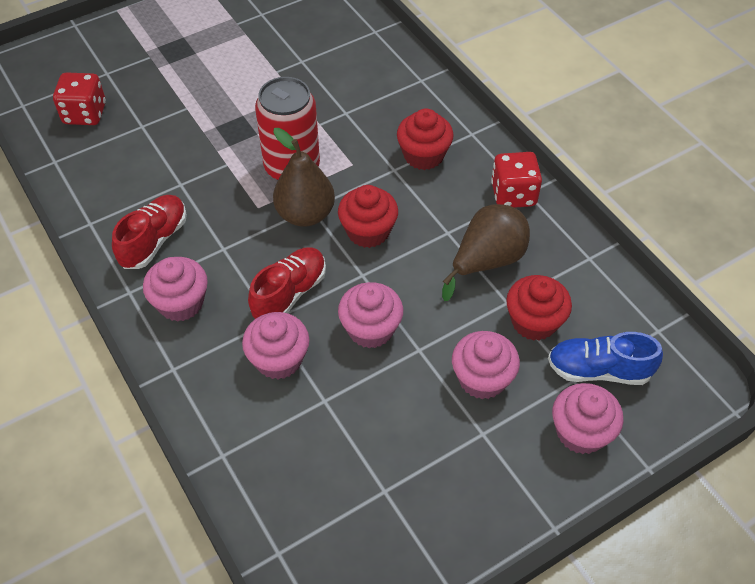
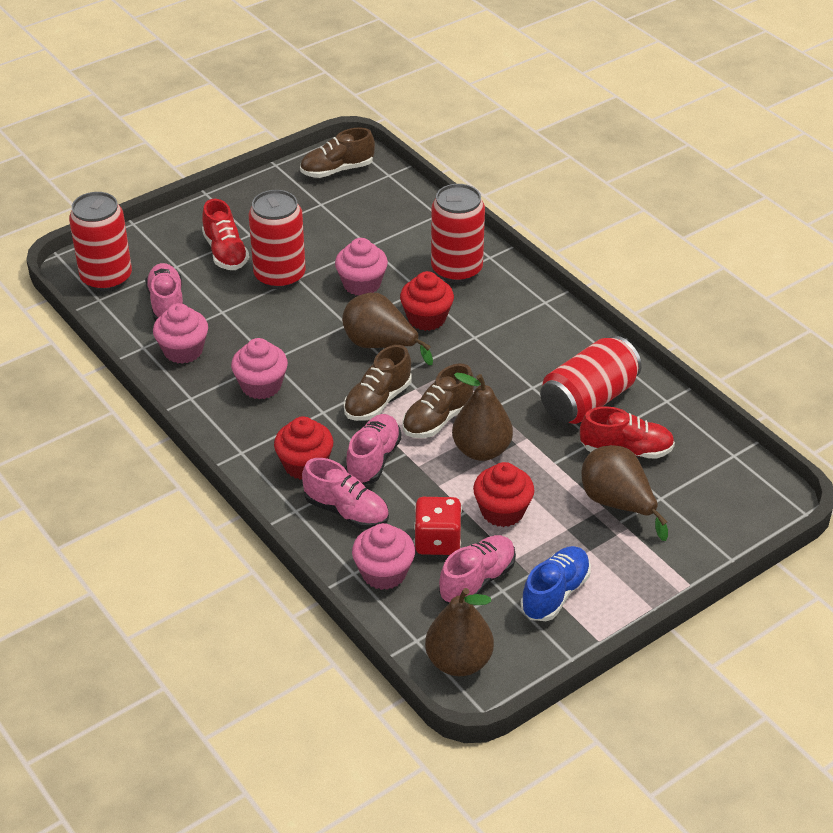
brown pear: [273,128,335,227] [442,204,530,301] = 2 -> [342,293,433,365] [425,588,494,676] [452,373,513,461] [581,445,668,541] = 4
brown shoe: none = 0 -> [300,127,375,178] [344,345,412,421] [403,364,474,438] = 3
pink cupcake: [143,257,208,322] [242,312,309,379] [338,282,403,348] [452,331,520,399] [552,383,624,454] = 5 -> [153,303,208,364] [231,338,288,399] [335,238,388,296] [352,523,415,590] = 4
pink shoe: none = 0 -> [145,263,183,321] [302,458,389,529] [345,414,402,484] [439,535,516,604] = 4
red can: [255,77,320,180] = 1 -> [69,192,132,291] [249,190,306,289] [431,184,485,283] [540,336,642,424] = 4
red dice: [53,72,106,125] [491,152,542,208] = 2 -> [414,497,462,555] = 1

